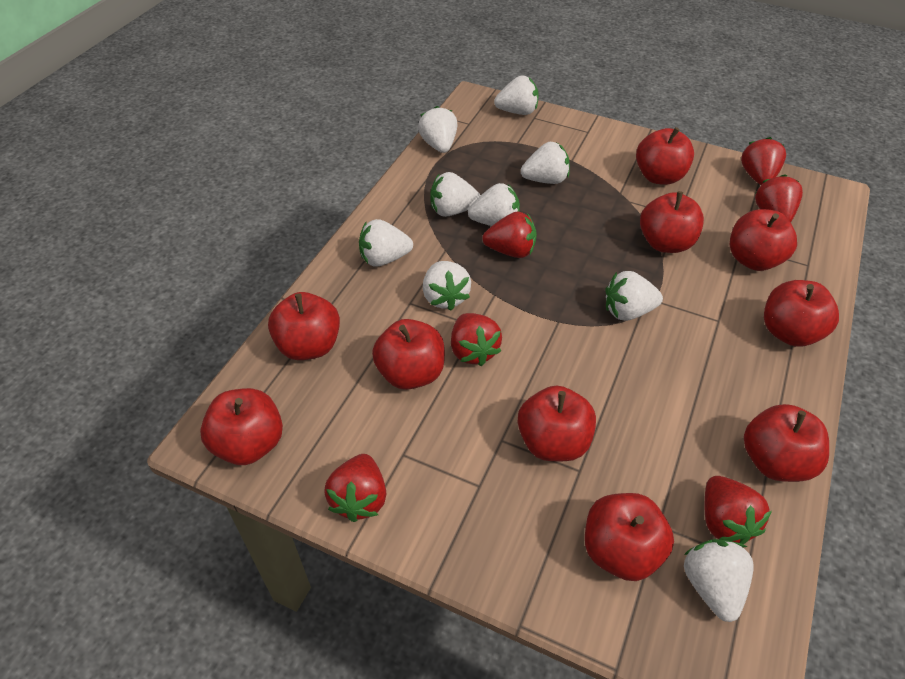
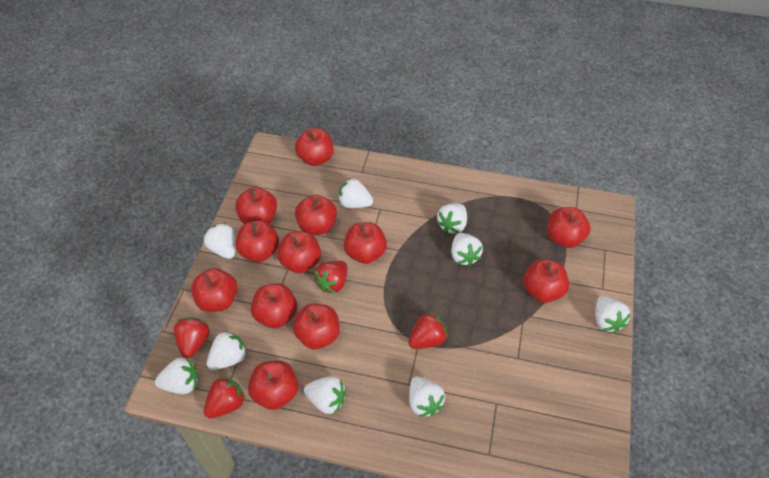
red apple: [200,388,283,465] [268,292,340,360] [372,319,445,390] [518,386,596,461] [585,493,674,581] [636,127,694,185] [640,191,704,253] [730,209,797,271] [744,404,829,482] [764,280,839,347] = 10 -> [191,268,238,312] [235,187,277,224] [235,220,279,262] [248,360,298,410] [251,283,297,328] [277,231,321,273] [293,304,340,349] [295,128,334,166] [295,195,337,235] [344,222,387,264] [523,259,569,303] [547,207,591,248] = 12
red strawberry: [324,454,386,522] [451,313,502,366] [482,212,537,258] [705,476,772,544] [741,137,786,185] [755,175,803,222] = 6 -> [174,317,210,358] [204,376,246,418] [314,261,347,293] [408,312,448,349] = 4

